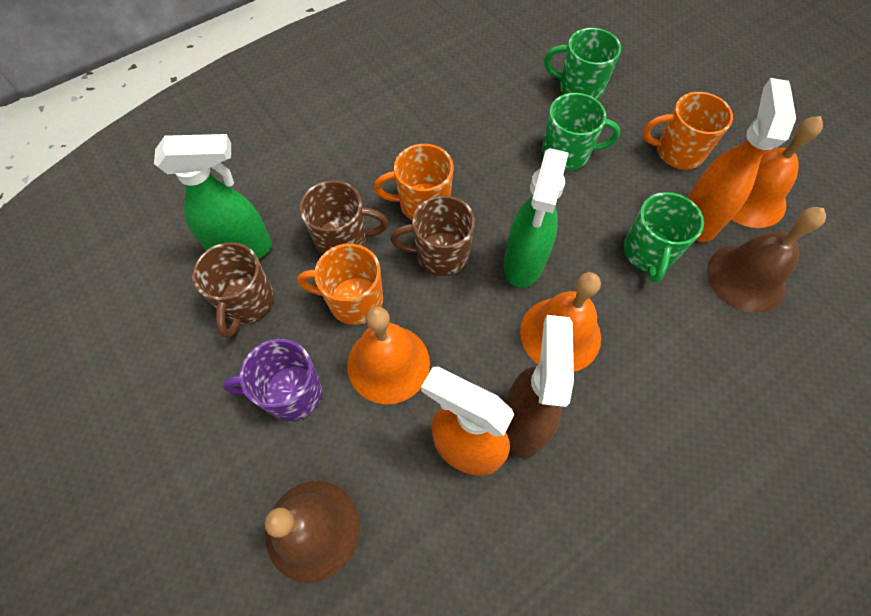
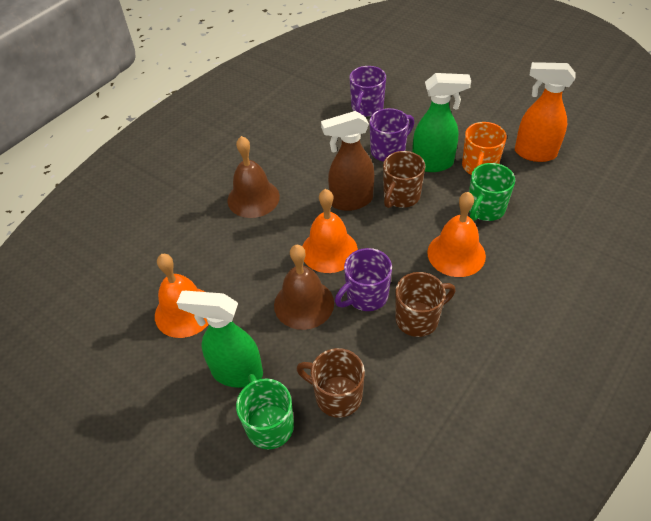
green mug: [542,93,620,171] [544,28,621,100] [624,192,704,283] = 3 -> [236,374,294,449] [469,163,515,221] = 2
orange mug: [297,244,383,325] [374,144,454,220] [643,92,733,170] = 3 -> [462,122,507,174] = 1
orange spray bottle: [421,367,514,476] [687,78,796,242] = 2 -> [515,62,576,162] = 1
purple mug: [223,339,322,421] = 1 -> [335,248,392,311] [350,66,386,117] [369,108,414,162] = 3

